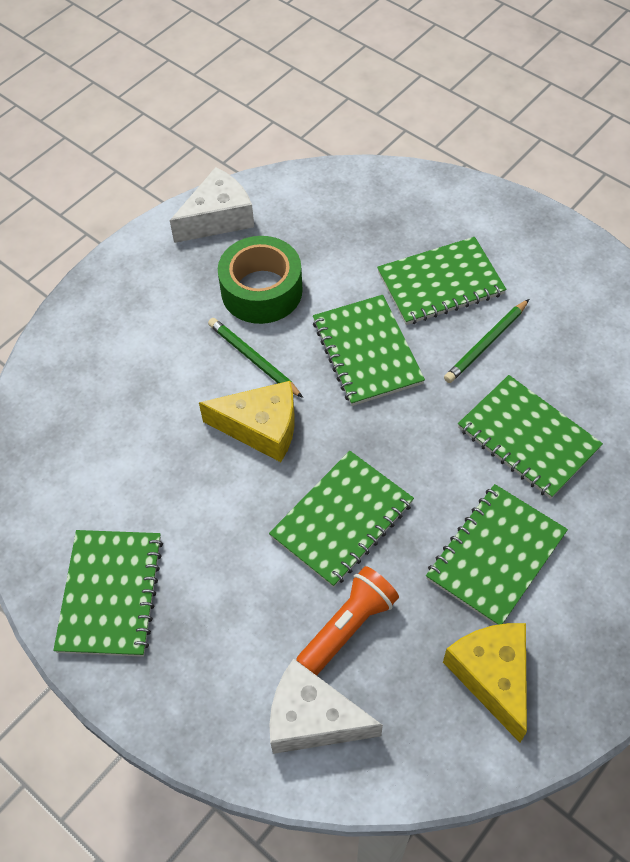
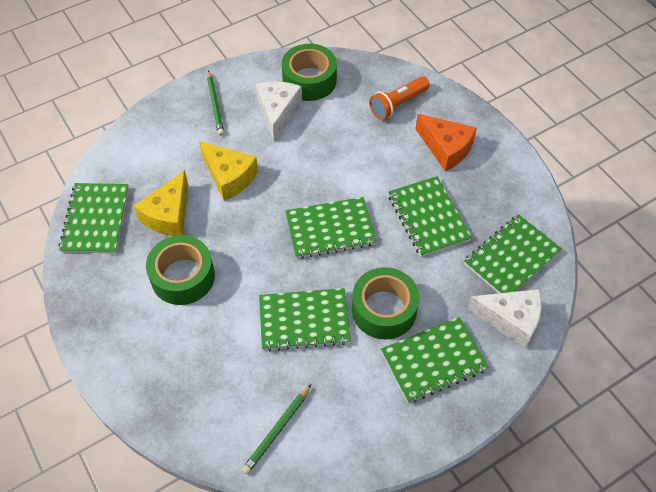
green tape: [218,236,303,324] = 1 -> [146,235,215,305] [282,44,337,101] [352,267,419,339] = 3
orange cheese: none = 0 -> [415,114,477,171] = 1

